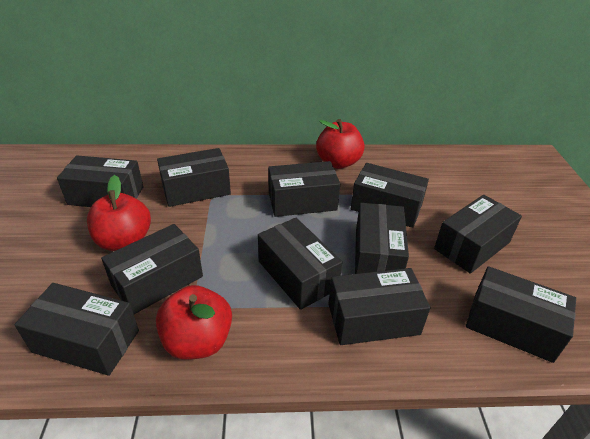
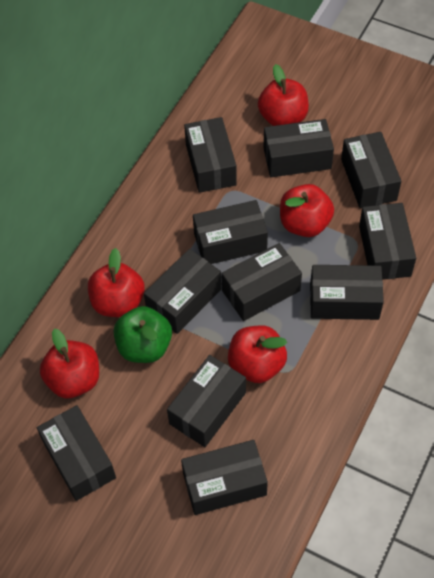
green apple: none = 0 -> [114,306,172,363] = 1
red apple: [87,175,151,251] [156,285,232,360] [316,119,365,169] = 3 -> [40,328,99,398] [88,248,145,317] [228,325,287,383] [258,64,309,126] [280,184,334,237] = 5

